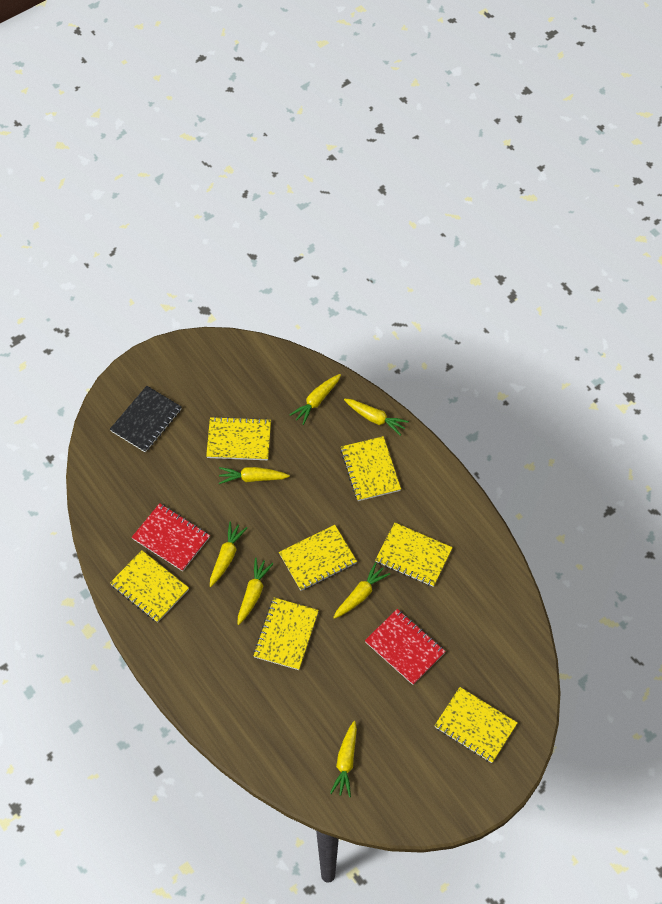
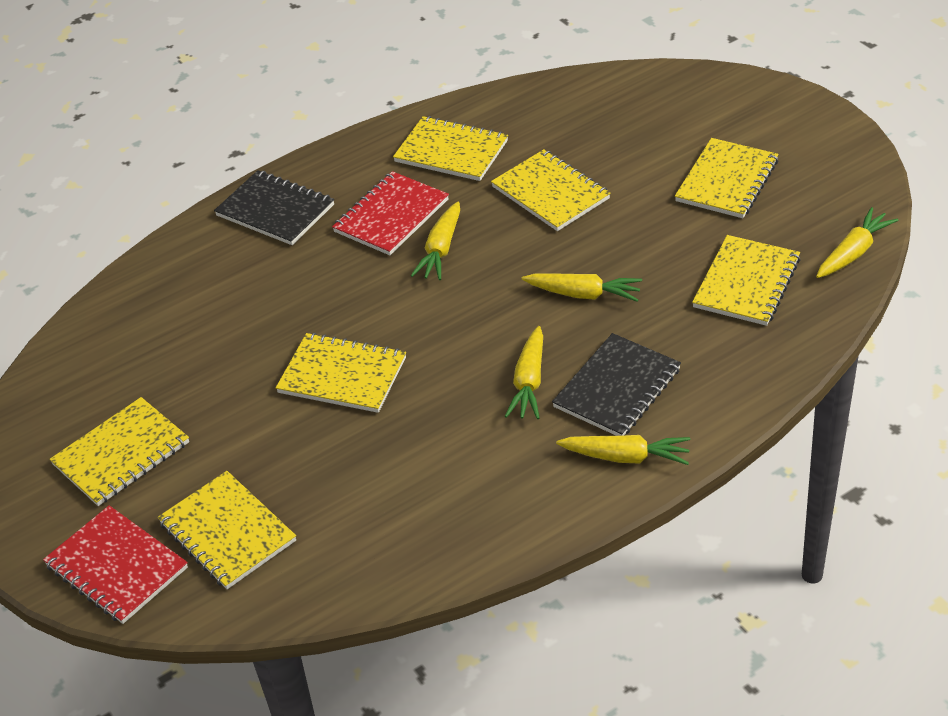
black notebook: [110,386,182,452] = 1 -> [214,170,334,245] [552,333,681,436] = 2
yellow carrot: [210,522,247,587] [219,467,290,484] [238,558,274,625] [290,374,341,425] [330,721,357,797] [333,562,390,619] [344,399,409,436] = 7 -> [411,201,460,280] [505,326,543,419] [521,274,642,302] [556,435,690,465] [816,207,898,278] = 5

